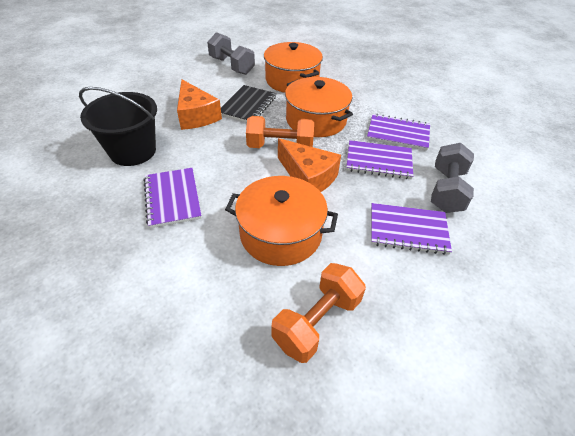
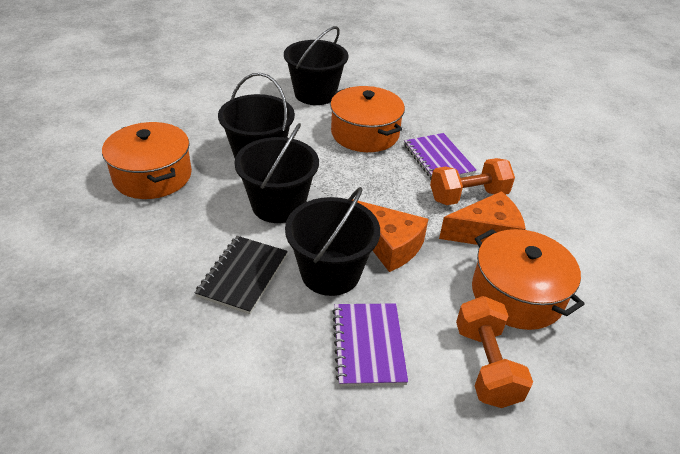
black bucket: [79,87,157,166] = 1 -> [218,73,295,158] [234,123,319,223] [284,26,349,105] [285,187,380,296] = 4
grey dumbbell: [207,32,255,75] [431,143,474,213] = 2 -> none = 0
purple notebook: [143,168,202,228] [346,140,413,179] [367,114,430,151] [371,203,452,255] = 4 -> [332,303,408,386] [404,133,477,179] = 2

